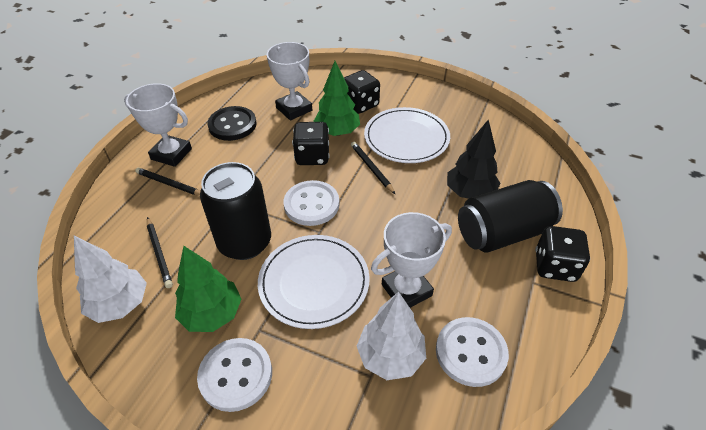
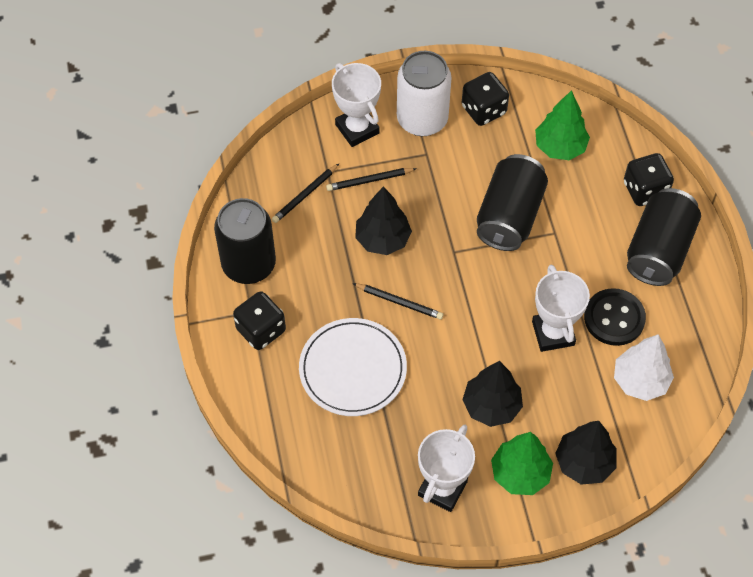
black can: [200,162,271,260] [458,180,563,252] = 2 -> [214,198,276,284] [477,154,548,251] [627,188,701,286] = 3
black tree: [447,119,501,199] = 1 -> [355,186,412,255] [462,361,523,427] [555,421,616,485] = 3
white button: [197,338,272,412] [284,180,339,226] [436,317,509,387] = 3 -> none = 0
white can: none = 0 -> [397,51,452,136] = 1
white plate: [258,235,370,329] [364,107,450,163] = 2 -> [299,318,407,416] = 1
white tree: [74,236,147,323] [357,292,426,380] = 2 -> [614,334,674,401] = 1

